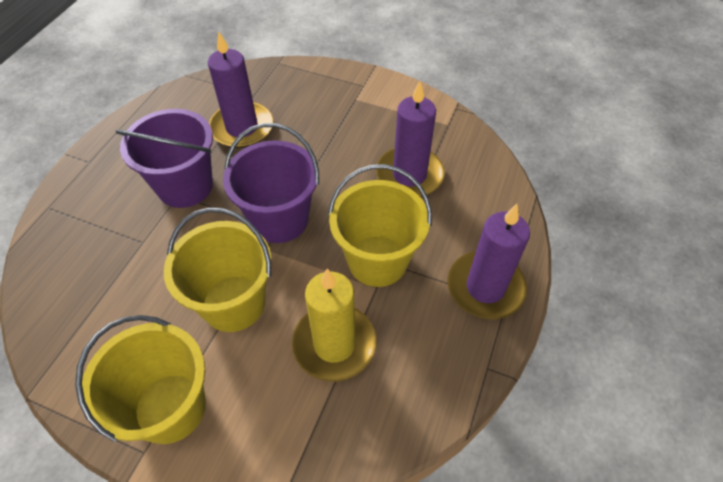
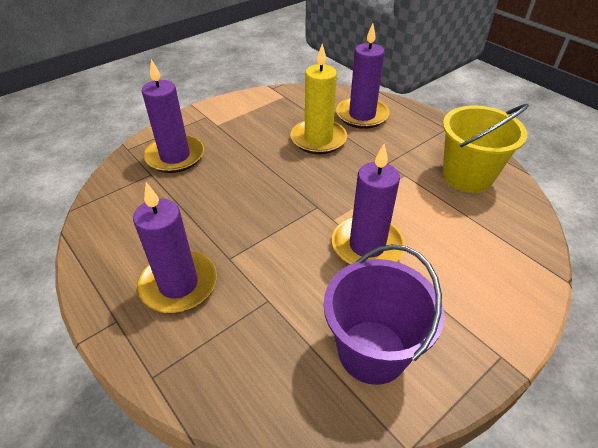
purple bucket: [116,109,213,208] [223,123,319,243] = 2 -> [323,244,444,385] = 1
purple candle: [208,32,273,148] [376,81,445,197] [447,204,530,319] = 3 -> [133,182,217,313] [142,59,204,173] [332,144,405,265] [336,23,390,129] = 4
yellow bucket: [75,315,206,444] [164,207,272,332] [328,164,432,287] = 3 -> [443,104,529,193] = 1

